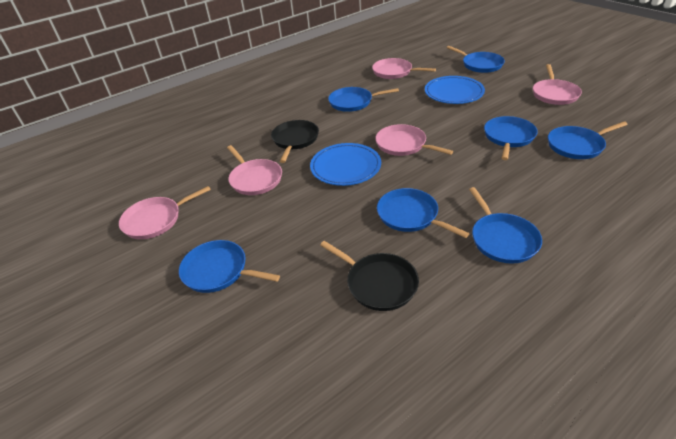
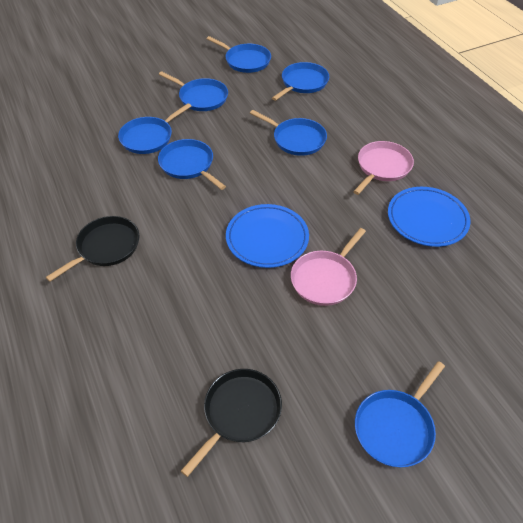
pink pan: [119,186,211,239] [227,145,282,195] [372,58,436,79] [375,124,453,156] [533,64,582,105] = 5 -> [291,228,366,306] [353,141,414,195] = 2

